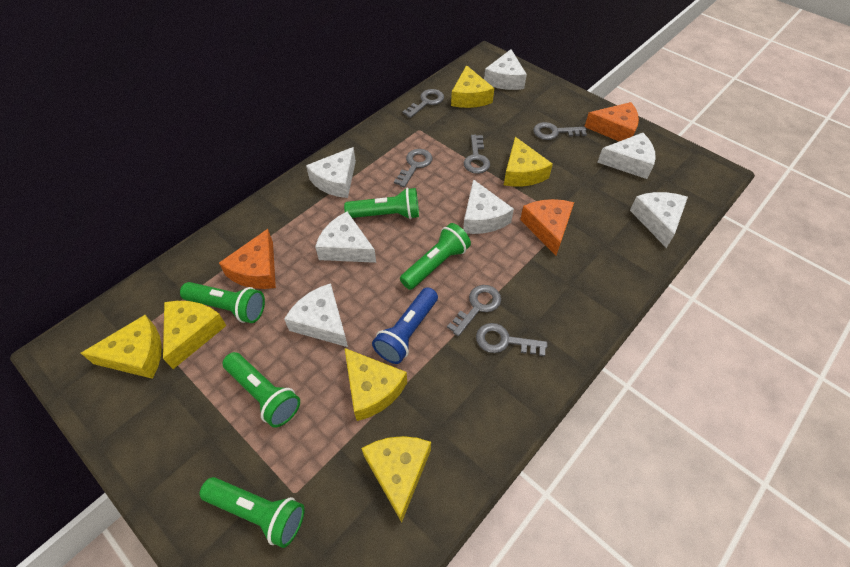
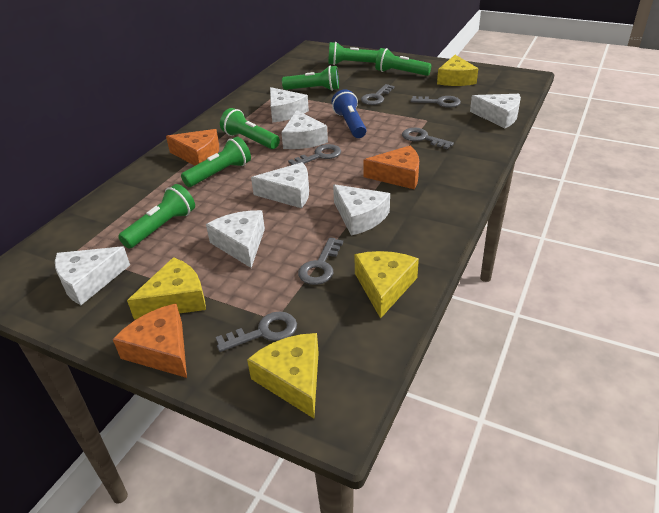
green flashlight: [180,282,265,323] [200,477,305,548] [223,352,300,428] [344,188,419,219] [400,223,471,290] = 5 -> [118,184,195,249] [181,136,251,187] [220,108,280,149] [282,66,339,91] [328,42,378,65] [375,48,432,76] = 6
yellow cheese: [81,315,162,379] [163,301,227,369] [345,348,407,421] [361,436,431,522] [451,65,494,108] [504,137,553,187] = 6 -> [127,257,206,319] [247,333,319,418] [354,251,419,319] [437,55,478,86] = 4

